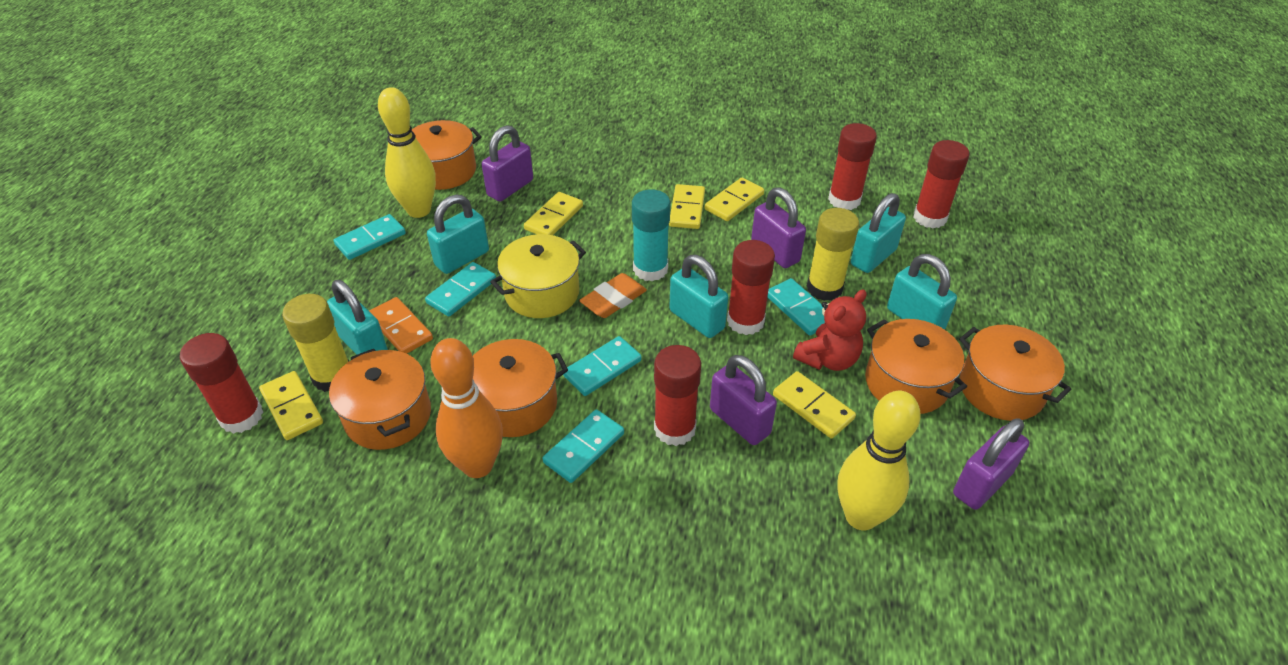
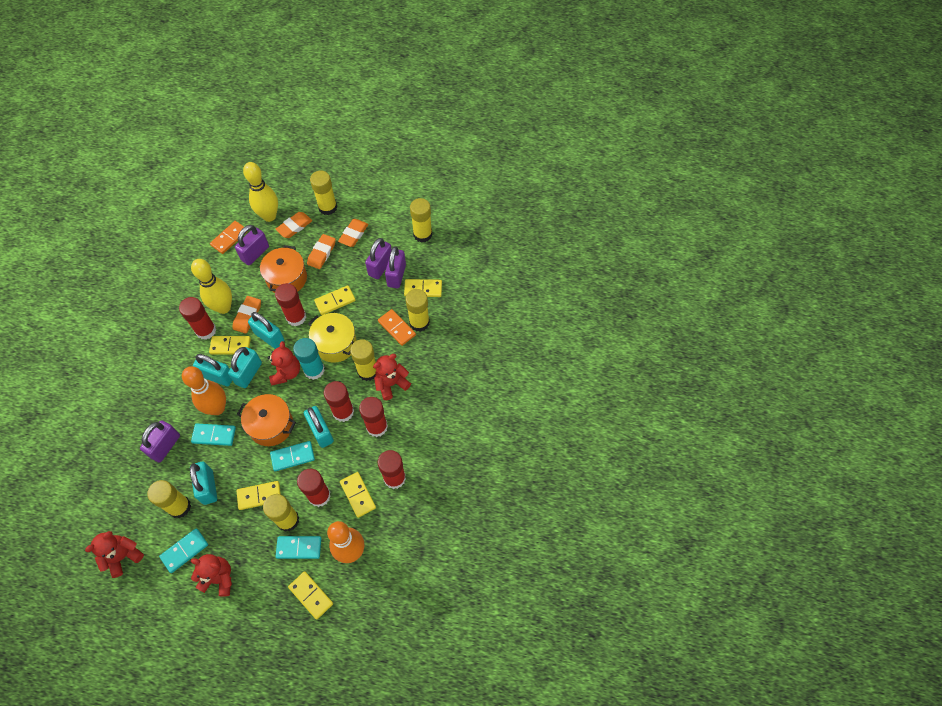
orange bowling pin: [430,338,503,478] = 1 -> [182,366,226,415] [327,521,364,563] = 2
orange domino: [369,297,433,354] = 1 -> [210,221,248,254] [378,309,416,346] = 2
orange eraser: [579,273,647,318] = 1 -> [233,296,261,334] [276,212,312,238] [307,234,336,269] [338,219,369,247] = 4
orange pot: [329,349,431,450] [411,120,482,190] [473,339,568,437] [865,319,967,414] [959,325,1072,421] = 5 -> [237,394,296,446] [260,245,307,293] = 2
red glue stick: [180,333,263,434] [654,345,701,446] [727,240,775,335] [828,123,877,210] [913,140,970,228] = 5 -> [179,297,216,340] [275,283,306,326] [297,469,331,507] [324,381,354,422] [359,397,388,437] [378,450,406,489] = 6
red teddy bear: [793,289,866,371] = 1 -> [85,531,144,578] [191,554,232,597] [267,341,300,385] [373,354,411,400] = 4
turquoise domino: [334,214,406,260] [425,262,496,317] [542,409,624,483] [563,336,642,396] [767,278,825,335] = 5 -> [159,528,208,573] [191,423,236,446] [270,441,315,471] [275,536,321,559] = 4
yellow domino: [259,371,323,440] [524,192,583,235] [669,184,705,229] [705,178,764,221] [773,371,856,438] = 5 -> [209,336,251,355] [237,481,281,510] [288,571,333,620] [314,285,356,315] [340,472,376,518] [404,279,442,297] = 6
yellow glue stick: [282,294,349,392] [807,208,859,301] = 2 -> [147,480,191,518] [263,494,299,532] [310,171,337,215] [350,339,376,381] [405,289,430,332] [410,198,432,243] = 6

